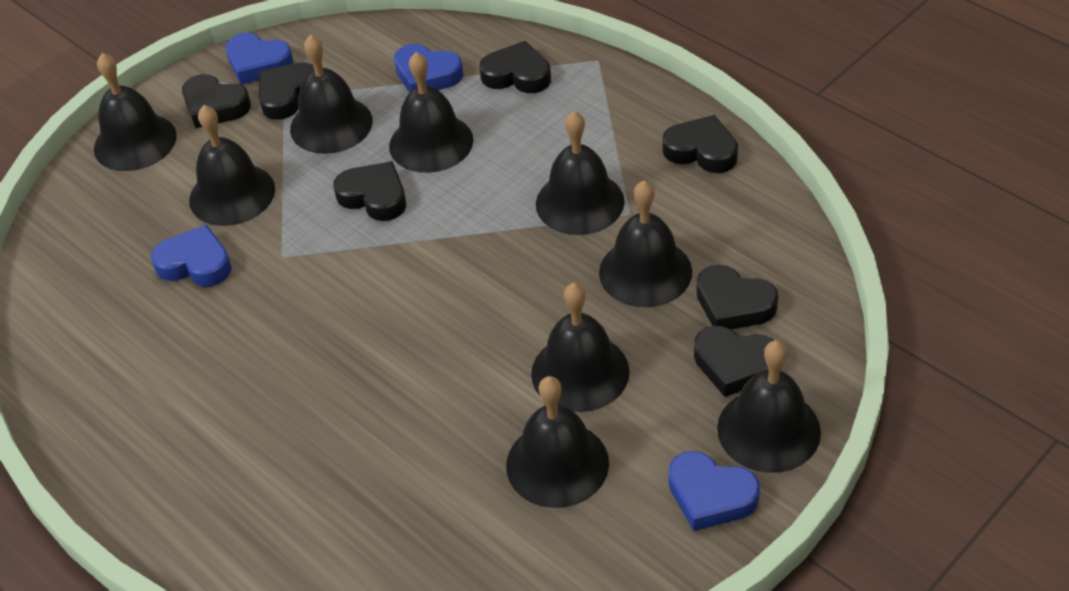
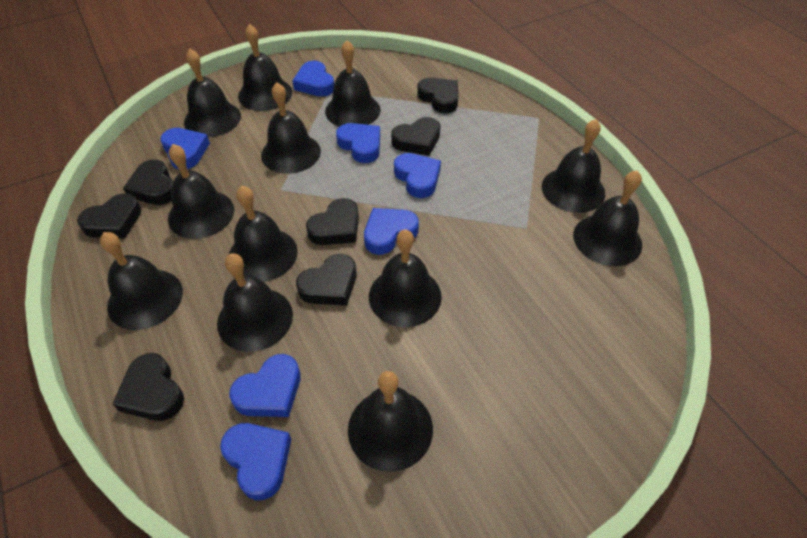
black bell: [94,53,177,171] [189,105,275,226] [290,35,373,154] [389,52,473,173] [506,376,609,508] [531,283,630,412] [536,111,625,235] [599,180,692,307] [717,340,821,473] = 9 -> [100,232,183,330] [168,144,234,239] [184,49,241,137] [217,253,293,352] [229,186,298,282] [238,24,292,111] [261,82,321,174] [325,40,381,127] [348,371,433,472] [369,229,442,327] [542,119,605,213] [573,170,642,266] = 12
blue heart: [151,224,232,286] [225,33,293,85] [394,44,464,93] [668,451,760,531] = 4 -> [160,128,210,169] [220,423,291,500] [229,354,301,417] [292,61,334,97] [336,123,380,163] [364,208,419,255] [394,153,441,198] = 7

